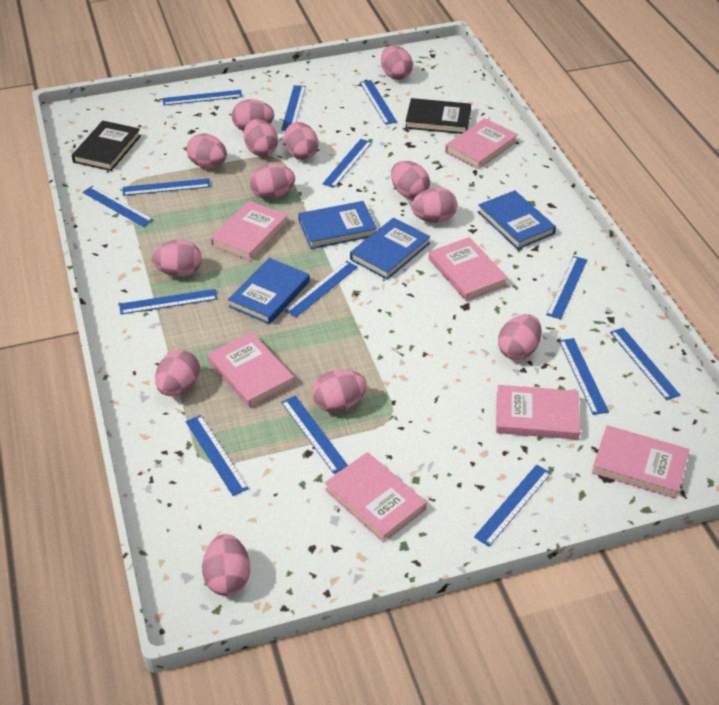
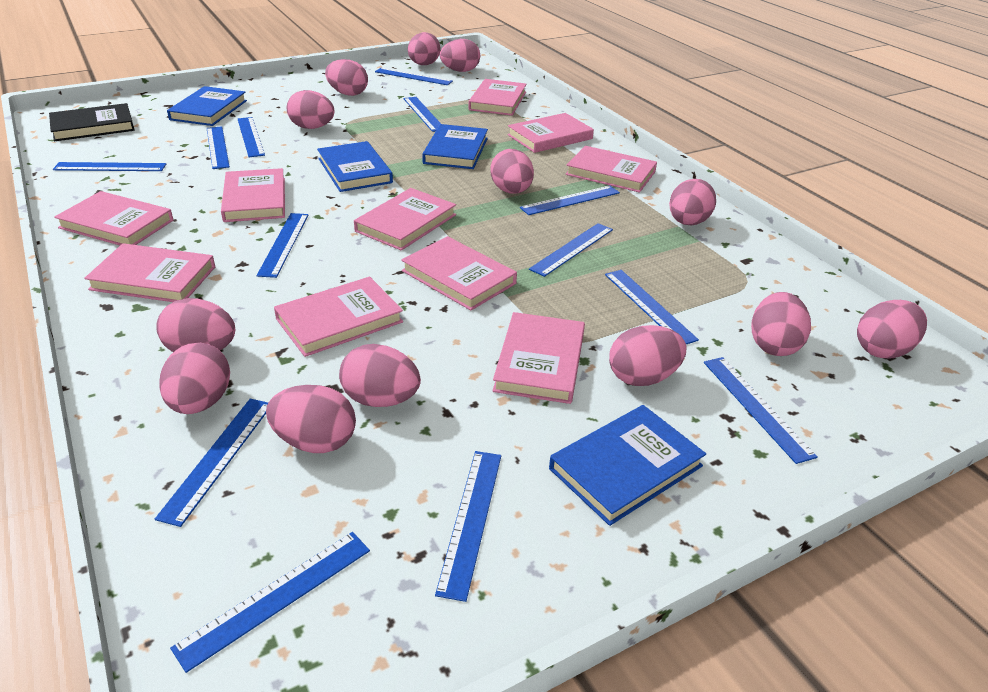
black book: [72,121,141,171] [405,98,471,134] = 2 -> [49,103,135,141] = 1
blue ruler: [83,186,153,227] [119,289,218,314] [123,178,210,196] [162,90,242,105] [186,415,249,496] [281,85,306,131] [281,396,348,474] [284,261,358,318] [322,139,372,188] [360,80,397,125] [474,465,551,547] [546,256,587,319] [559,338,609,415] [610,328,680,400] = 14 -> [53,162,166,171] [155,399,268,527] [170,532,370,673] [207,126,230,169] [238,117,265,157] [256,213,309,278] [375,68,453,85] [403,97,441,132] [435,451,501,602] [520,186,620,215] [529,223,613,277] [605,270,699,344] [704,357,818,464] = 13
pink book: [208,332,295,408] [210,201,288,261] [325,452,427,542] [429,237,508,301] [445,118,518,169] [496,385,580,439] [592,425,689,499] = 7 -> [54,191,173,246] [84,243,215,302] [221,168,285,222] [274,277,403,357] [354,188,456,251] [401,236,517,311] [468,79,527,116] [493,312,585,404] [507,113,594,153] [566,146,657,193] = 10

